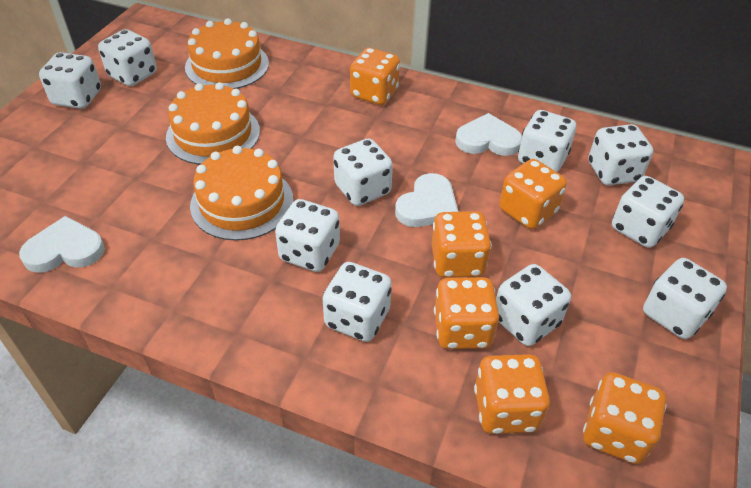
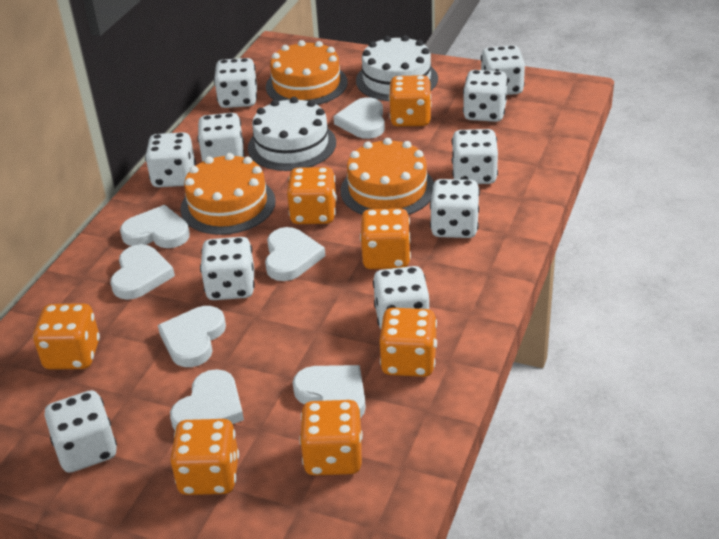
orange dice: [350,48,400,105] [432,211,492,278] [434,277,499,349] [474,354,550,434] [499,159,567,229] [583,372,667,464] = 6 -> [33,303,100,370] [170,419,239,495] [287,167,337,224] [299,400,363,476] [360,208,411,269] [379,308,437,377] [389,75,432,127] = 7
white cake: none = 0 -> [248,97,336,171] [356,35,438,101] = 2
white heart: [19,216,105,273] [395,173,459,227] [455,113,522,156] = 3 -> [111,244,175,300] [120,205,190,248] [158,306,226,367] [170,369,244,431] [265,227,326,281] [293,365,366,418] [334,97,385,139] = 7

